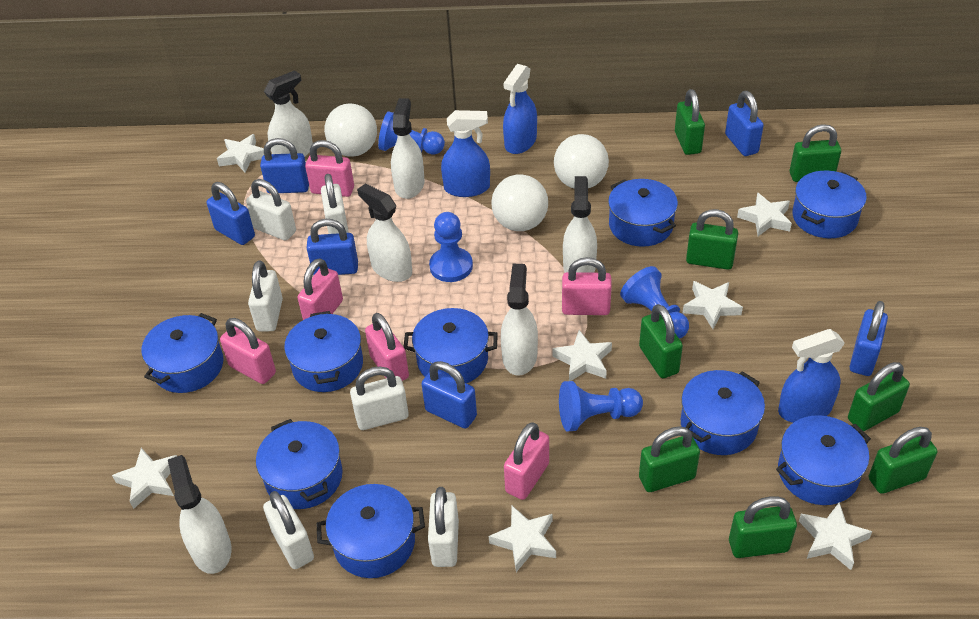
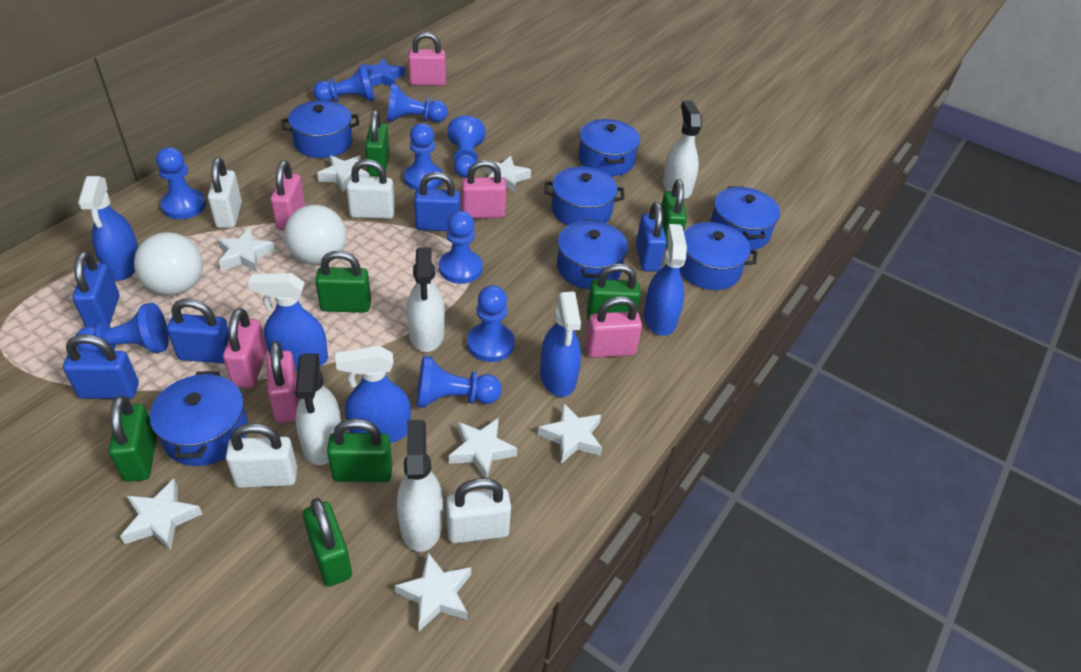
blue padlock: [207,182,255,245] [260,138,309,193] [307,219,358,275] [421,361,477,429] [725,91,764,156] [849,301,888,376] = 6 -> [63,334,139,399] [72,251,119,327] [167,298,229,364] [414,172,460,231] [636,202,667,271] = 5
blue pawn: [378,111,445,154] [429,212,473,282] [559,381,643,431] [620,266,689,339] = 4 -> [75,303,169,353] [156,147,206,219] [313,64,375,101] [387,84,448,122] [404,123,443,190] [417,356,502,408] [439,211,483,284] [448,116,485,178] [467,285,515,362] = 9
blue pot: [142,313,223,393] [256,419,343,509] [284,311,363,392] [316,484,425,578] [404,308,498,383] [608,179,678,247] [681,370,765,455] [776,415,871,505] [792,171,867,238] = 9 -> [150,371,248,466] [281,100,359,158] [544,166,624,226] [557,219,628,289] [578,119,640,176] [680,222,757,290] [710,186,780,250] = 7
blue spray bottle: [441,110,490,197] [503,64,537,154] [778,329,845,423] = 3 -> [78,176,138,281] [248,273,328,371] [336,346,411,443] [540,292,581,397] [644,224,687,336] = 5
blue star: none = 0 -> [366,59,405,87] = 1
green padlock: [639,304,683,378] [639,427,700,492] [675,89,705,155] [686,209,738,270] [729,496,797,558] [790,124,841,182] [848,362,910,431] [869,427,937,494] = 8 -> [109,396,157,482] [303,498,352,587] [315,250,371,313] [327,418,392,482] [365,110,390,176] [587,264,641,321] [661,179,687,247] = 7
white ball: [324,104,377,157] [491,174,548,231] [554,134,609,189] = 3 -> [134,232,203,295] [284,205,347,265] = 2
white padlock: [246,179,296,241] [248,260,283,331] [263,491,314,569] [321,174,349,234] [350,366,409,430] [428,487,459,567] = 6 -> [208,157,242,228] [226,423,297,488] [346,159,395,219] [446,478,511,543] = 4
white spray bottle: [168,455,231,574] [264,70,313,157] [357,184,412,282] [391,98,425,199] [501,264,538,376] [563,176,597,273] = 6 -> [295,354,341,465] [397,420,443,552] [407,248,445,352] [663,101,702,199] = 4

